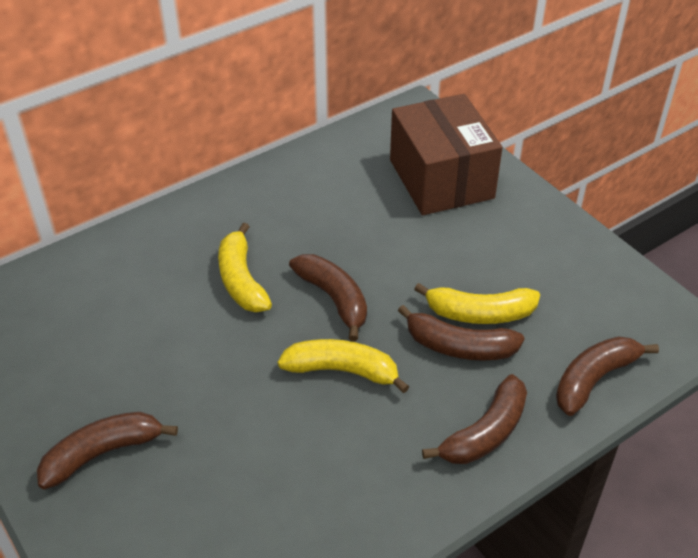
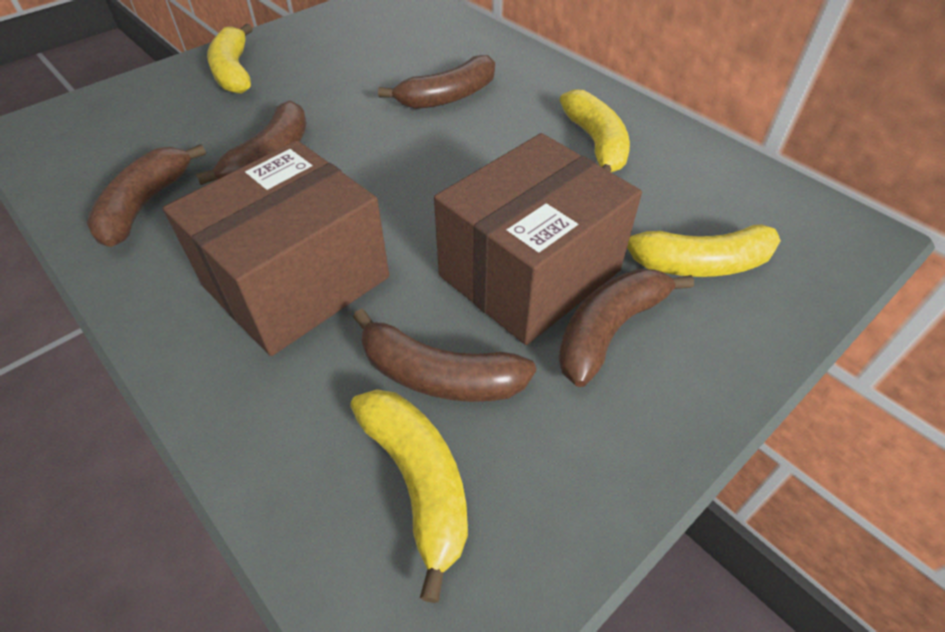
brown box: [390,94,503,215] = 1 -> [163,140,389,356] [434,133,642,345] = 2
yellow banana: [218,223,272,312] [278,339,410,393] [414,283,540,324] = 3 -> [207,23,253,94] [350,389,468,603] [559,89,630,173] [627,224,781,277] = 4

